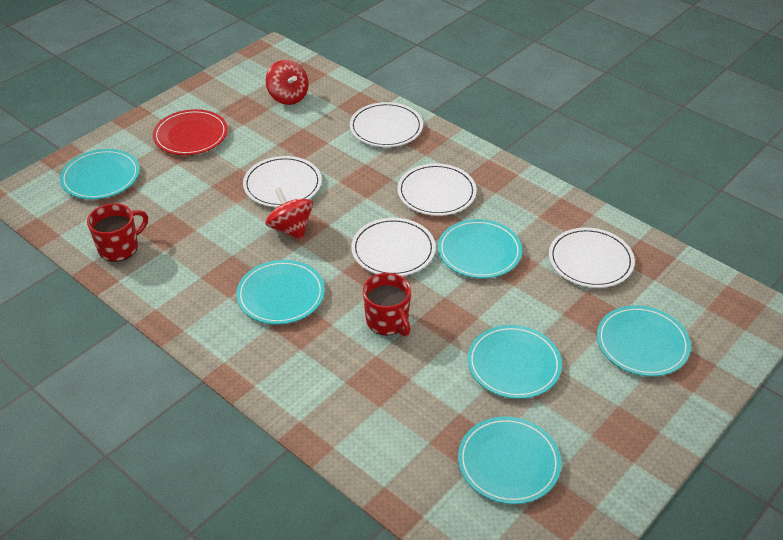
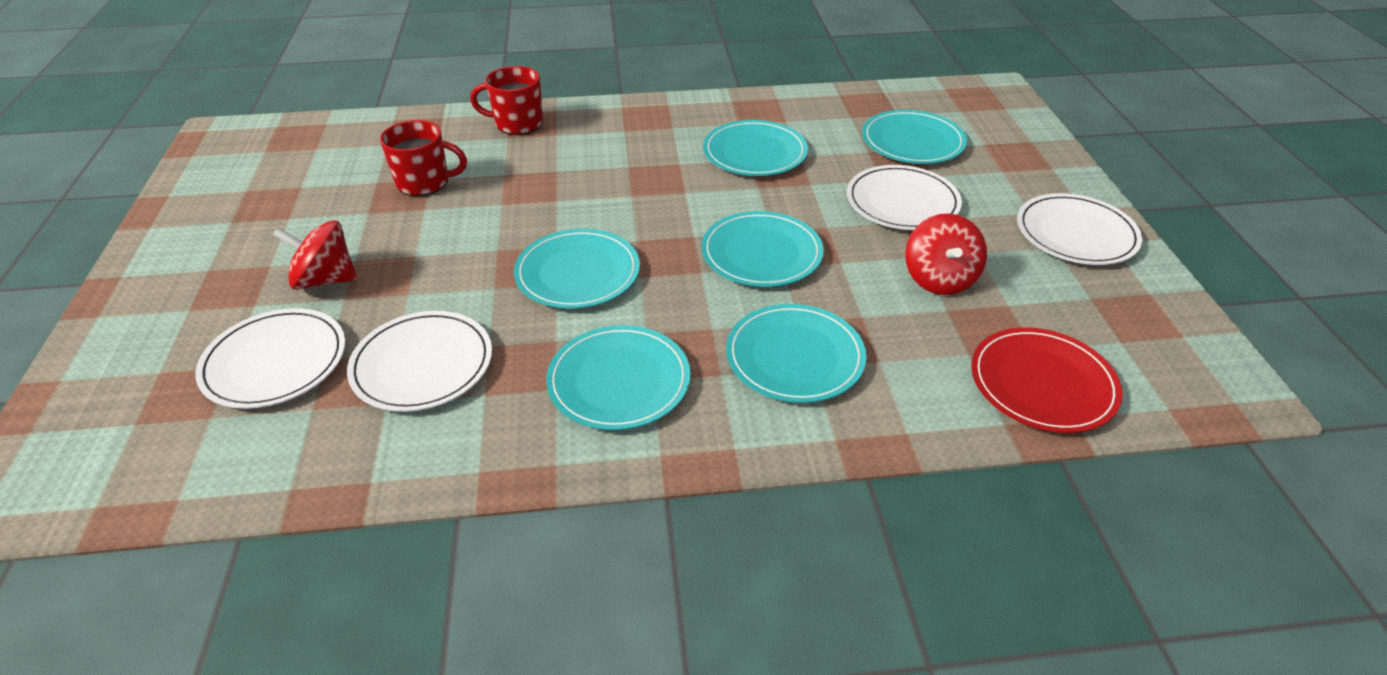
white plate: [243,156,322,207] [350,102,423,147] [351,218,436,276] [397,163,477,216] [549,227,635,288] = 5 -> [195,308,345,409] [347,311,492,412] [847,165,962,230] [1017,193,1143,265] = 4

